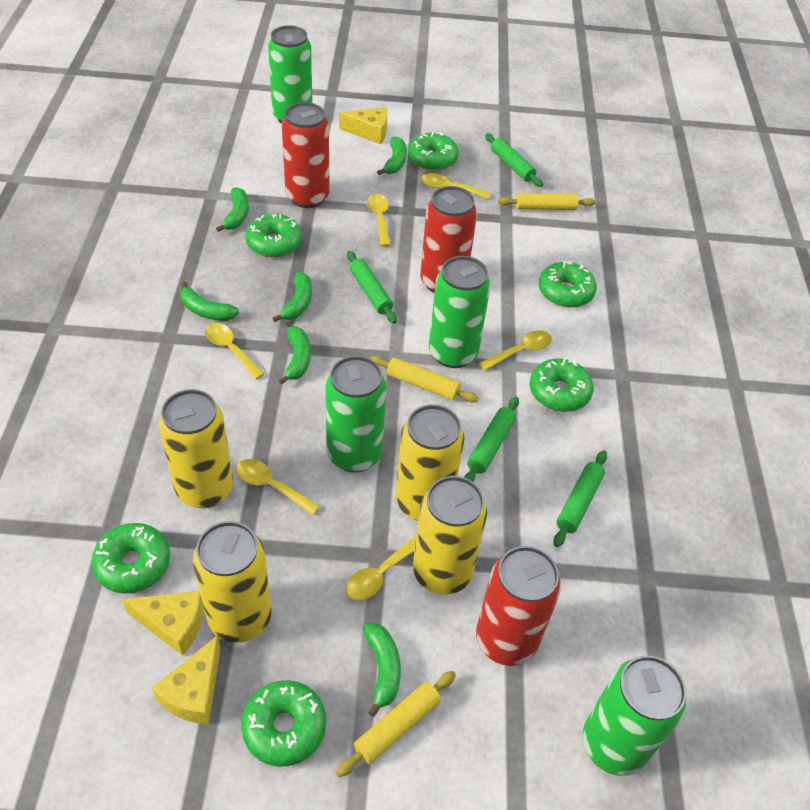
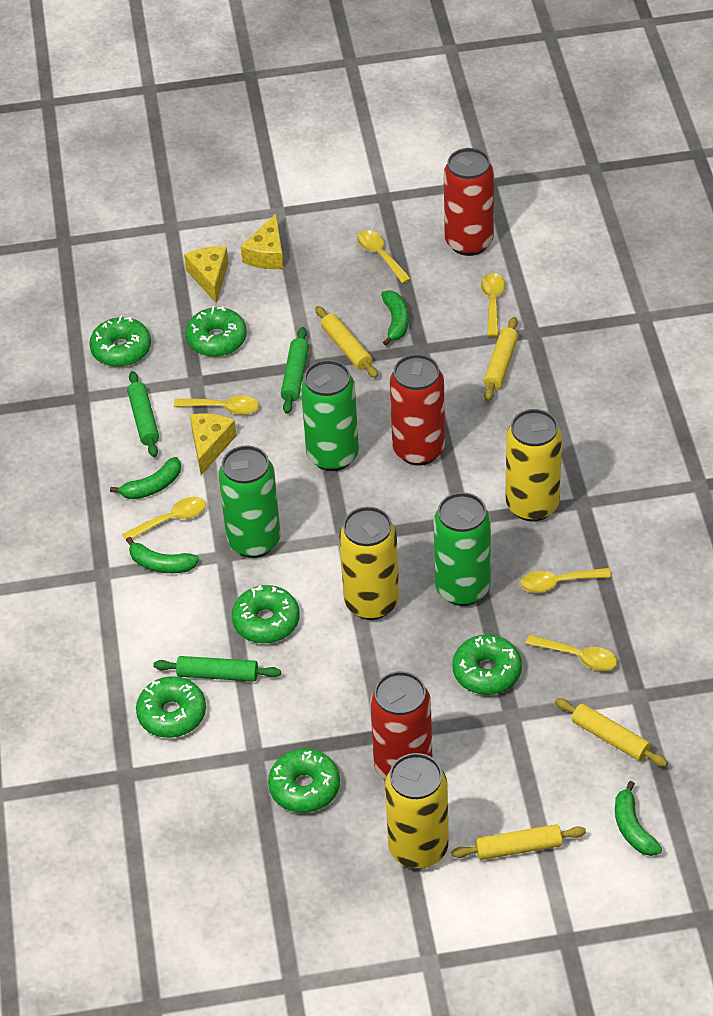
green banana: [180,282,239,321] [216,187,249,232] [273,272,312,322] [279,326,311,385] [363,623,401,717] [377,137,407,175] = 6 -> [110,457,181,499] [126,537,199,573] [381,290,409,346] [615,781,662,856] = 4
green can: [268,25,313,124] [325,356,387,473] [429,256,491,368] [582,655,686,776] = 4 -> [218,446,280,558] [301,360,359,471] [433,492,491,606] = 3
green rolling pin: [347,251,397,323] [464,397,519,482] [485,133,543,187] [553,450,607,547] = 4 -> [127,371,159,457] [153,656,281,682] [281,327,309,414] = 3
yellow can: [159,389,233,508] [193,521,272,643] [396,405,464,521] [413,476,487,595] = 4 -> [339,507,399,620] [385,753,449,869] [506,409,562,522] = 3
yellow rolling pin: [336,671,456,777] [370,356,479,403] [498,193,596,210] = 3 -> [315,306,378,378] [451,824,586,860] [484,317,518,401] [555,698,668,767] = 4

